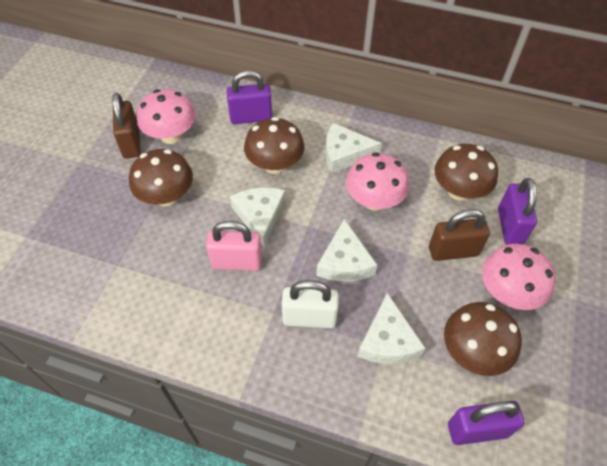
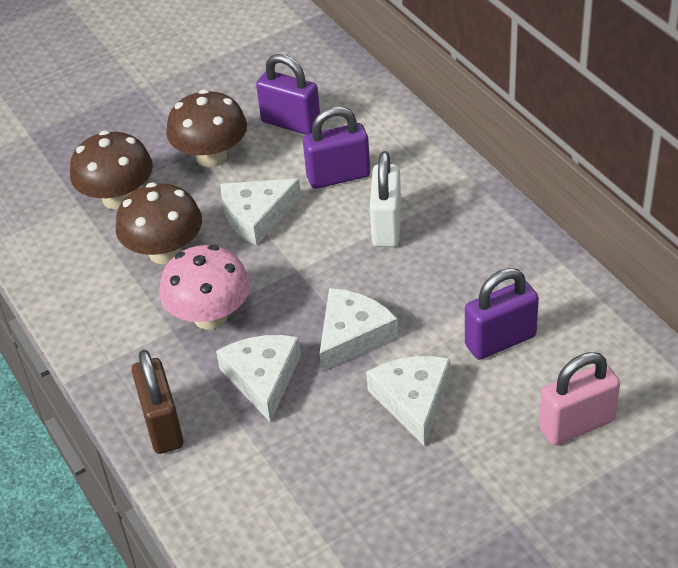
brown mushroom: [129,149,193,206] [244,117,304,174] [434,144,498,201] [444,302,522,376] = 4 -> [70,131,153,209] [116,182,202,264] [166,89,247,167] = 3
brown padlock: [112,93,141,159] [429,209,490,261] = 2 -> [132,350,184,454] = 1
pink mushroom: [137,89,196,144] [346,152,409,211] [482,244,556,310] = 3 -> [159,245,250,330] = 1

